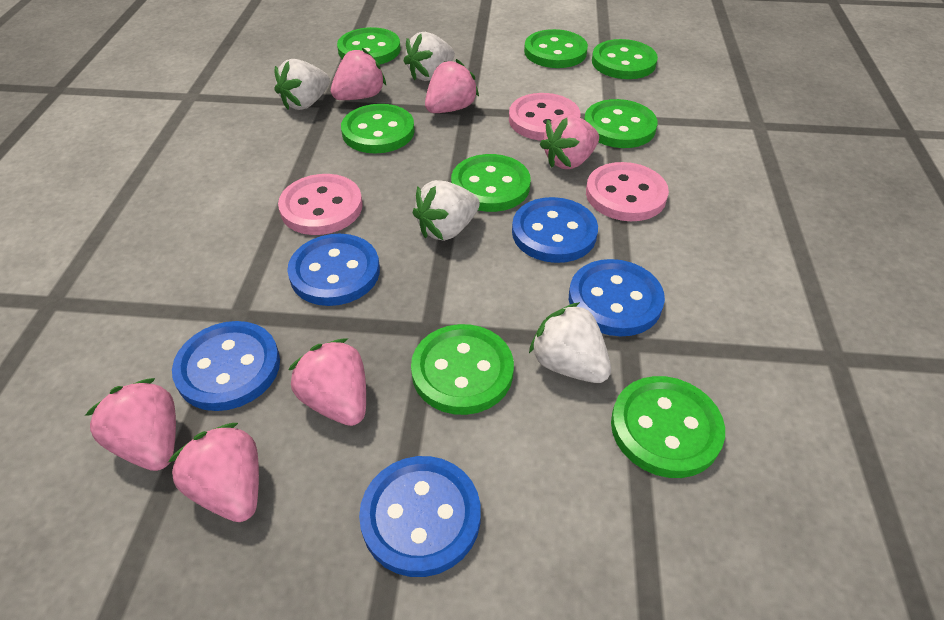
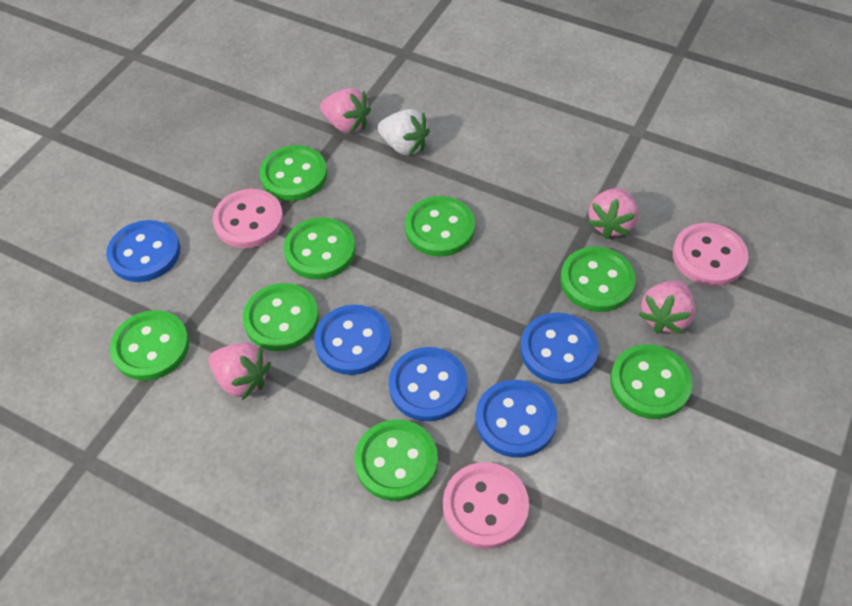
pink strawberry: [85,378,176,471] [168,423,259,522] [288,338,366,426] [331,48,386,100] [425,59,479,113] [540,114,599,169] = 6 -> [209,343,271,400] [320,88,371,134] [588,188,639,239] [639,280,695,334] = 4
white strawberry: [275,59,330,110] [403,32,455,81] [413,180,480,241] [529,302,611,383] = 4 -> [378,109,430,156] = 1

